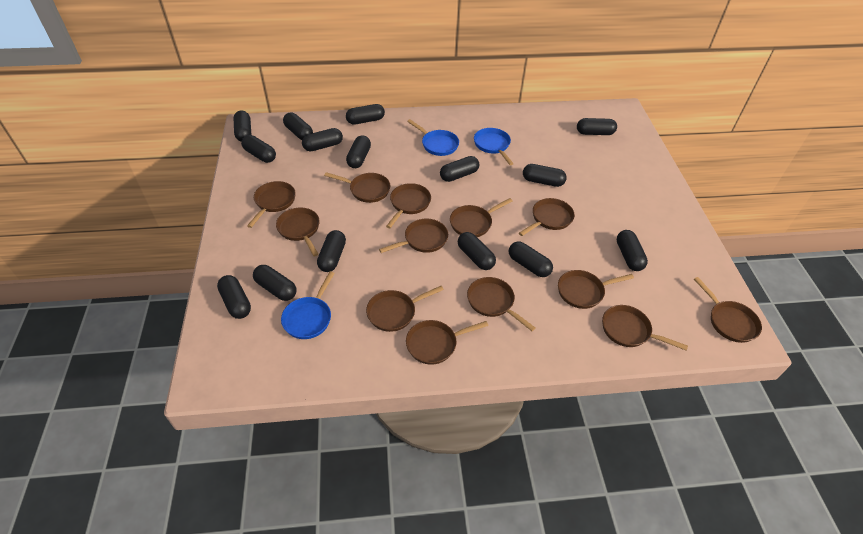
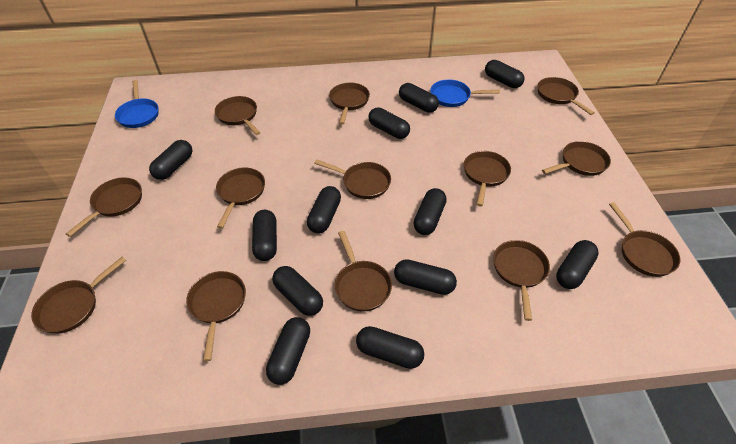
black capsule: [217,275,251,319] [234,111,252,142] [241,135,276,163] [253,265,296,301] [283,113,313,140] [302,128,343,151] [317,230,346,272] [346,104,385,125] [346,135,371,168] [440,156,479,182] [458,232,496,270] [509,241,553,277] [523,164,567,187] [577,118,617,135] [617,230,648,271] = 15 -> [149,140,192,180] [252,210,277,261] [266,317,310,385] [272,266,323,316] [307,186,341,233] [356,326,424,369] [368,107,410,139] [394,259,457,295] [399,83,439,113] [413,188,447,235] [485,60,525,88] [556,240,599,289] = 12
blue pan: [281,271,335,339] [407,119,459,156] [474,128,514,165] = 3 -> [115,80,159,128] [430,79,500,107] = 2

